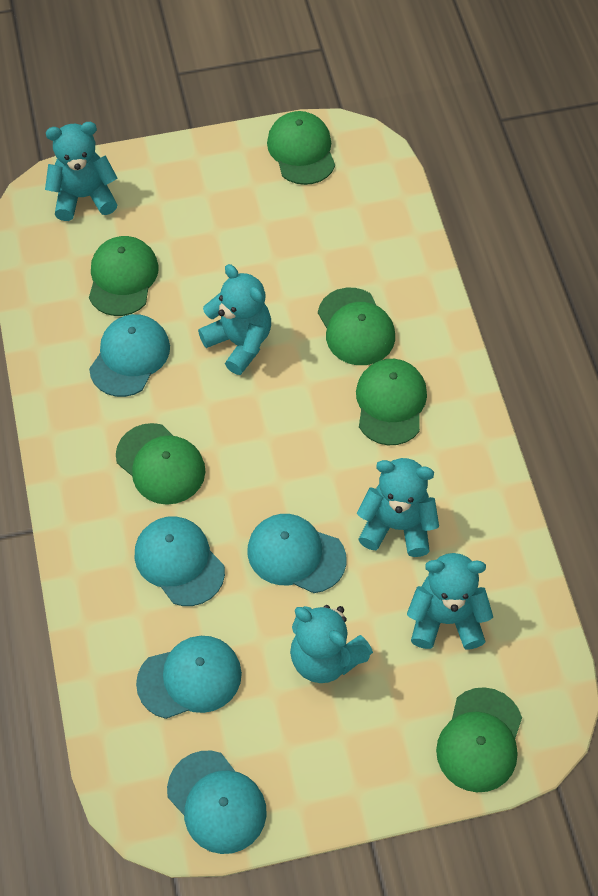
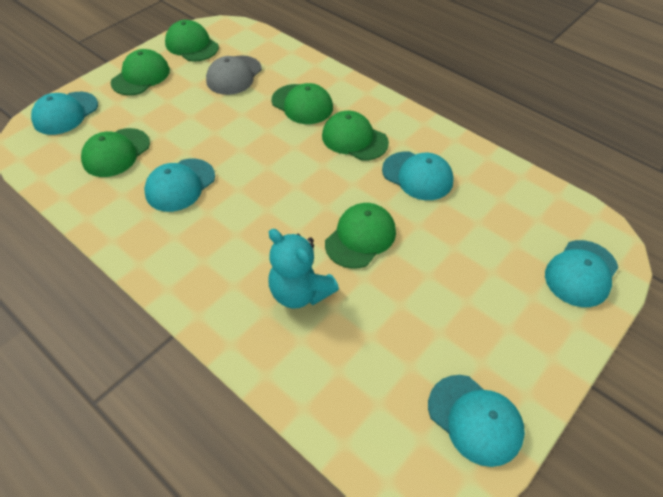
grey cap: none = 0 -> [206,55,262,95] = 1
turquoise teddy bear: [45,122,118,221] [198,264,271,375] [290,605,373,683] [357,458,439,557] [407,553,493,650] = 5 -> [268,229,339,308] = 1

